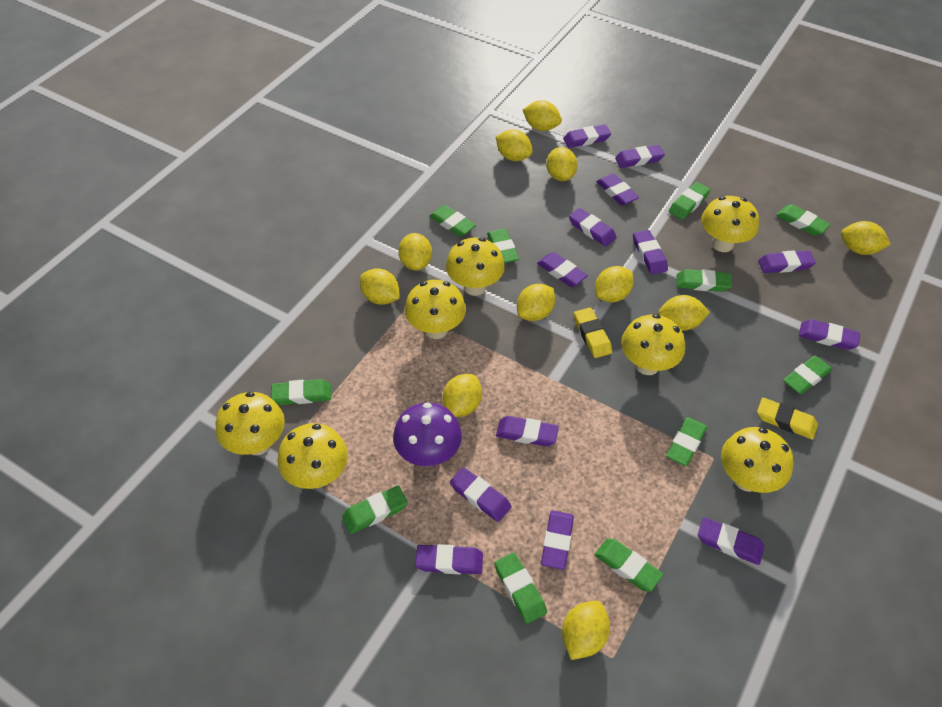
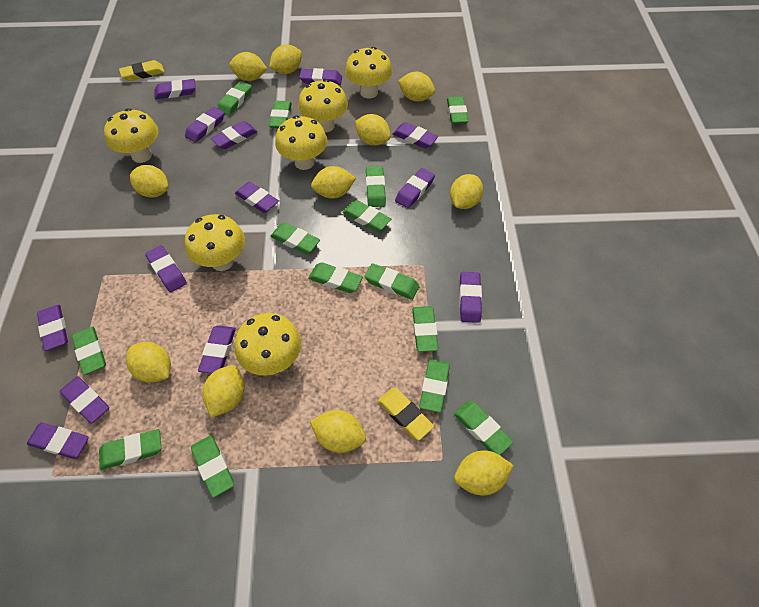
green eraser: [271,379,331,405] [342,486,408,534] [429,205,476,237] [487,229,519,263] [494,552,547,624] [594,539,663,592] [666,417,707,466] [669,182,711,220] [677,269,732,292] [776,204,831,236] [783,356,832,394] = 11 -> [72,326,106,375] [99,429,162,470] [191,435,234,498] [217,81,252,116] [269,101,292,128] [270,222,320,254] [308,262,363,293] [342,200,391,232] [364,263,420,300] [366,166,386,207] [412,306,439,352] [419,359,450,413] [447,97,468,124] [454,401,513,455] = 14
purple mushroom: [393,402,462,467] = 1 -> none = 0
yellow mushroom: [215,392,285,455] [278,423,348,489] [405,280,466,339] [446,238,505,296] [621,314,685,375] [701,196,759,252] [721,427,793,493] = 7 -> [104,108,159,163] [185,214,245,271] [235,313,301,376] [275,116,327,170] [298,79,348,133] [345,47,392,99] = 6

